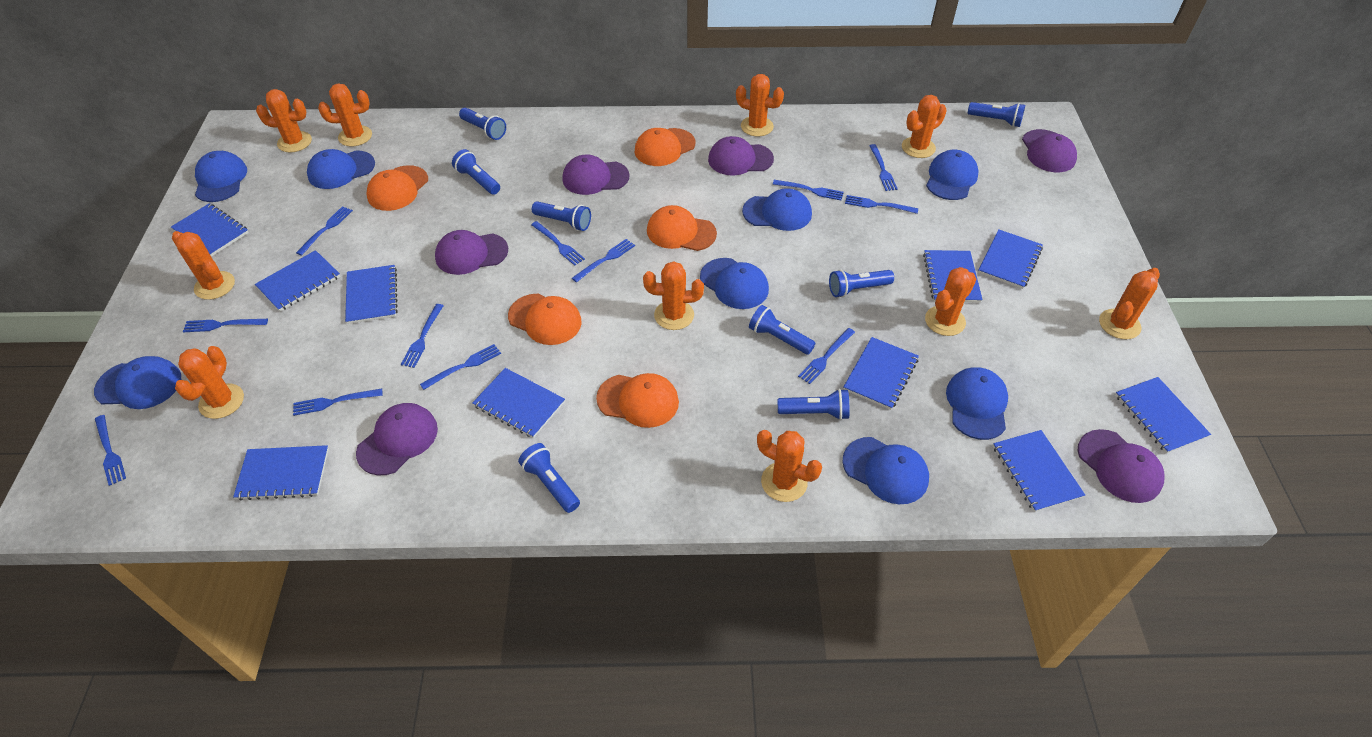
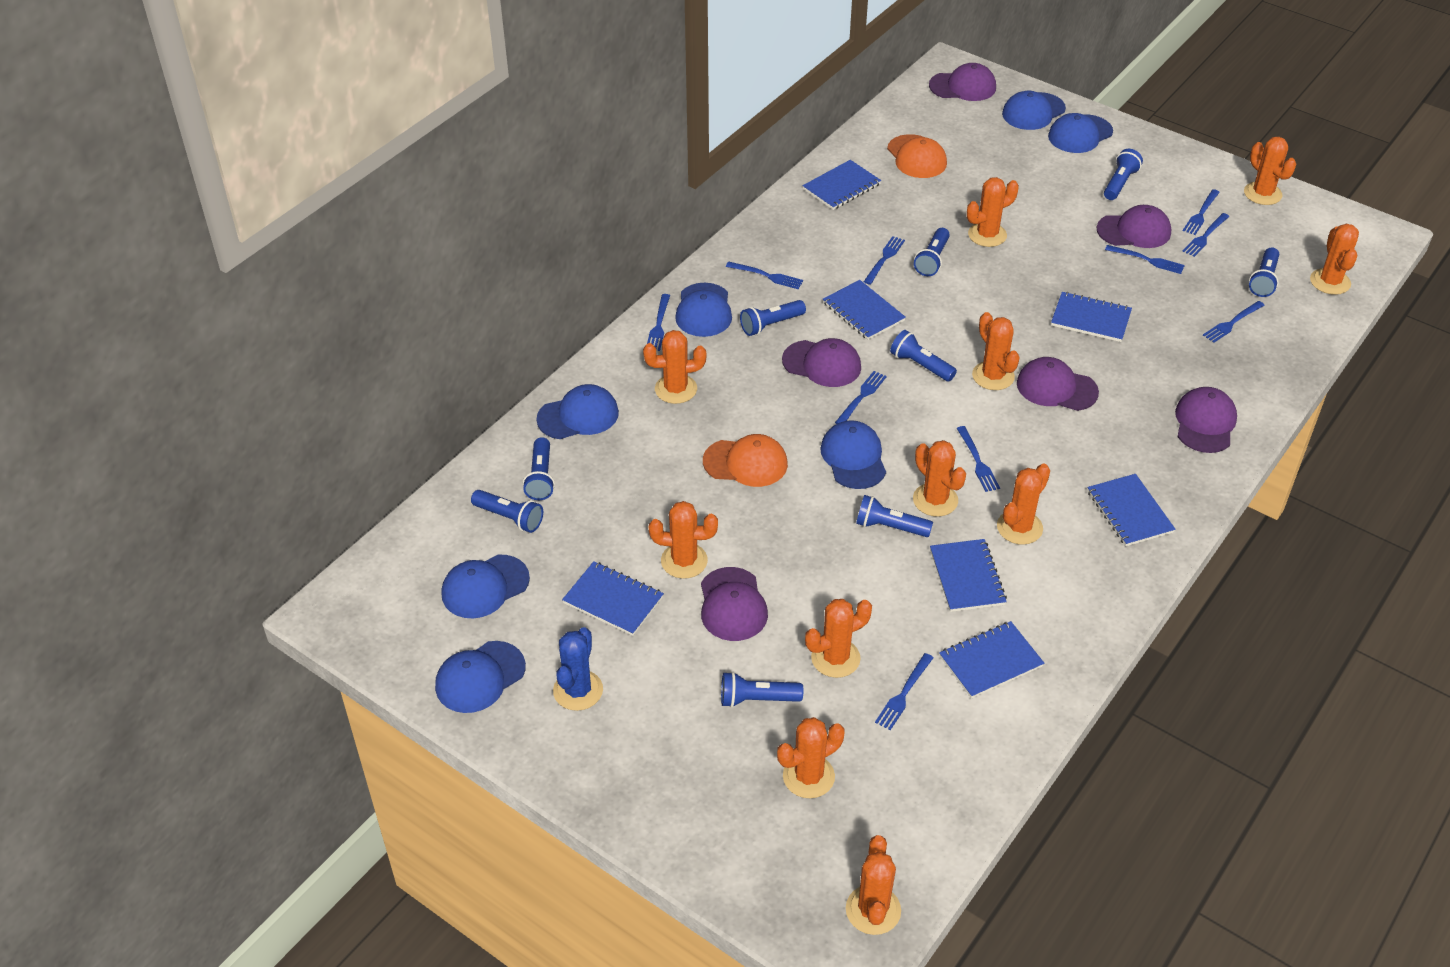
blue cactus: none = 0 -> [553,627,603,711] = 1
blue cap: [94,356,181,409] [195,151,247,202] [307,149,375,189] [700,258,769,309] [742,188,812,231] [842,437,929,504] [926,150,979,200] [946,367,1008,440] = 8 -> [435,641,526,713] [442,555,530,618] [536,384,619,439] [675,283,732,337] [820,420,886,489] [1002,91,1066,130] [1048,113,1113,153] = 7
blue flashlight: [452,149,500,195] [459,108,506,140] [518,443,580,513] [532,201,591,231] [749,305,815,355] [777,389,849,420] [829,269,894,297] [968,102,1025,127] = 8 -> [471,490,543,533] [523,437,555,500] [721,672,803,708] [740,300,806,336] [856,495,933,537] [890,330,957,382] [914,228,950,276] [1104,149,1143,200] [1249,247,1279,297] = 9
blue fork: [95,415,126,486] [183,319,268,332] [293,389,383,416] [296,206,353,256] [401,304,444,368] [420,344,501,390] [531,221,585,266] [572,239,635,282] [773,180,844,200] [798,328,855,384] [845,195,918,214] [869,144,898,191] = 12 -> [647,294,670,351] [726,261,803,289] [835,371,887,424] [864,236,905,285] [875,653,933,730] [957,426,1000,492] [1105,245,1185,274] [1182,213,1230,257] [1183,189,1220,235] [1203,301,1265,343] = 10
blue notebook: [171,203,249,257] [233,445,329,501] [255,250,341,312] [345,265,398,324] [473,368,565,438] [843,337,919,410] [923,250,983,303] [978,229,1043,289] [993,430,1085,512] [1115,377,1211,453] = 10 -> [562,561,664,636] [803,160,881,210] [823,280,906,340] [930,539,1007,612] [939,621,1044,698] [1051,292,1132,342] [1087,474,1175,546] = 7
orange cactus: [172,231,235,300] [175,346,244,419] [256,89,312,152] [318,84,372,147] [643,261,704,330] [736,74,784,137] [757,430,822,502] [902,95,947,158] [925,267,976,336] [1099,268,1160,340] = 10 -> [643,330,706,404] [649,501,718,579] [777,717,845,798] [805,599,872,678] [846,835,901,935] [913,440,966,517] [967,177,1019,247] [972,312,1020,390] [997,464,1050,545] [1244,137,1296,205] [1310,224,1359,295] = 11
orange cap: [367,165,428,211] [508,294,582,345] [596,373,679,428] [635,128,695,166] [647,205,717,251] = 5 -> [703,434,788,487] [887,134,947,178] = 2

